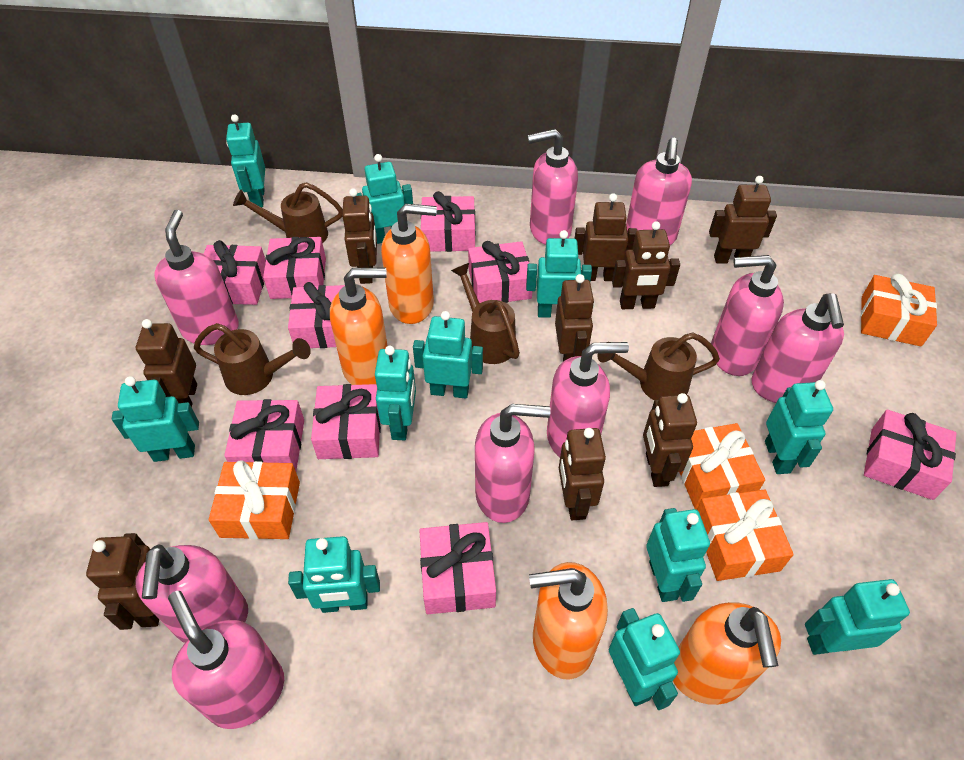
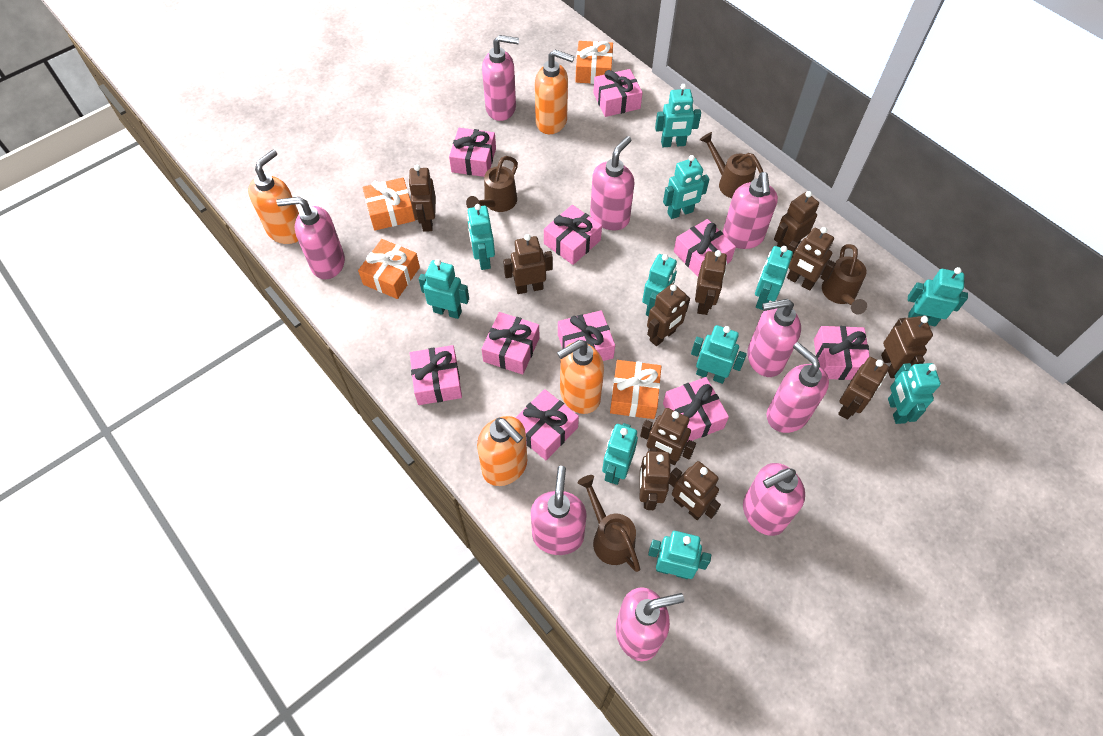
brown robot: [86,533,159,630] [136,319,197,407] [342,188,377,284] [555,274,595,361] [559,428,606,520] [574,193,637,281] [612,221,680,309] [643,393,697,487] [709,176,777,263] = 9 -> [408,165,436,232] [503,234,553,294] [640,408,696,465] [640,448,670,510] [647,283,690,346] [669,461,721,520] [695,250,727,315] [774,191,819,249] [787,227,836,291] [838,357,889,420] [881,316,933,378] = 11
pink gift: [204,240,266,305] [224,399,304,471] [263,237,326,299] [288,282,345,348] [311,384,381,459] [419,522,496,614] [421,191,475,252] [468,241,532,303] [864,410,956,500] = 9 -> [410,345,462,405] [449,128,496,177] [481,312,540,375] [515,389,579,460] [544,205,602,265] [558,310,615,361] [593,69,643,117] [663,377,729,441] [674,219,736,277] [814,326,870,380] = 10

